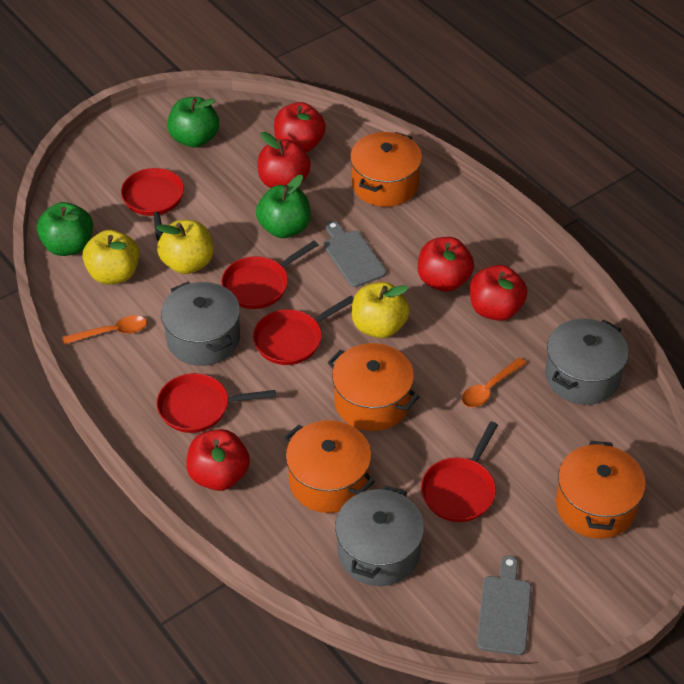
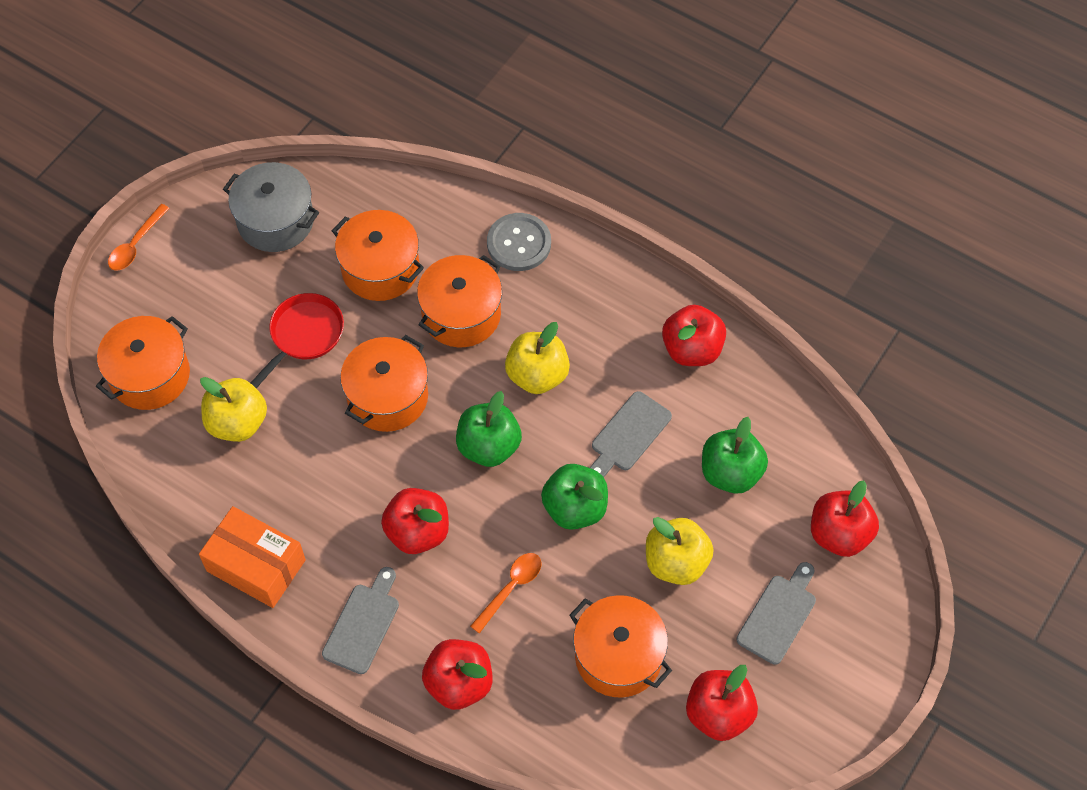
grey button: none = 0 -> [487,213,551,271] = 1
grey cutting board: [324,220,386,287] [477,555,531,655] = 2 -> [322,567,399,674] [590,391,672,477] [737,562,816,665] = 3
grey pot: [161,281,240,366] [335,485,424,586] [545,318,628,405] = 3 -> [223,162,319,252] = 1
orange box: none = 0 -> [199,506,306,608] = 1
orange pot: [284,420,375,513] [327,343,419,431] [350,132,422,207] [556,441,646,539] = 4 -> [96,316,190,410] [332,210,424,301] [340,335,428,432] [417,255,502,347] [569,595,672,698] = 5
red pan: [121,168,184,241] [156,373,276,433] [221,241,318,309] [253,296,354,365] [421,422,498,522] = 5 -> [251,293,344,389] = 1

